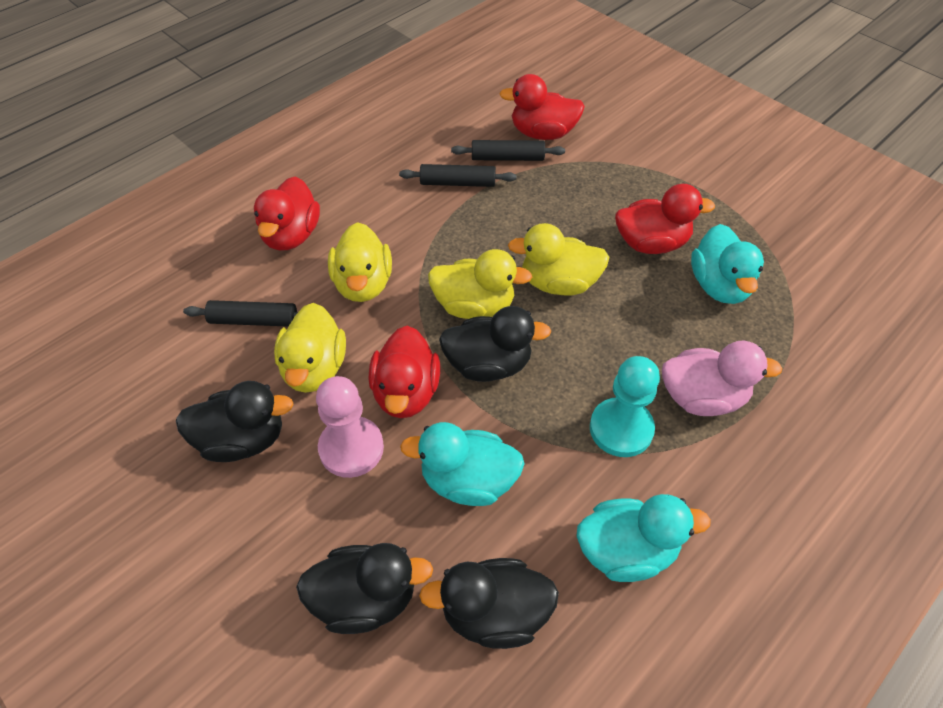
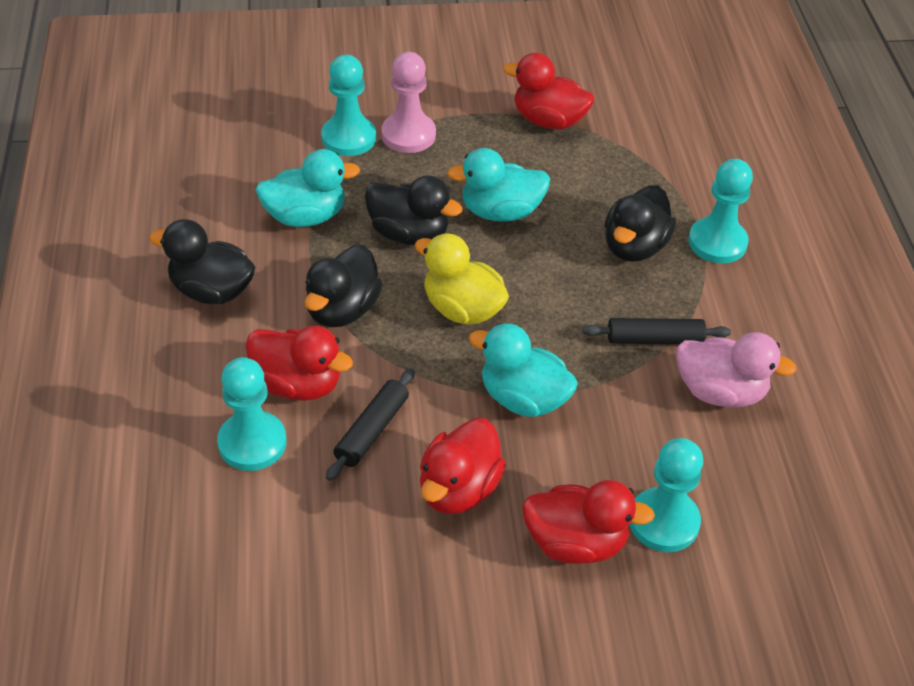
black rolling pin: [183,300,298,327] [399,164,517,187] [451,140,565,161] = 3 -> [326,368,415,481] [582,318,731,344] = 2
turquoise pawn: [590,356,660,457] = 1 -> [217,357,287,471] [321,55,376,156] [630,438,703,552] [688,159,753,263] = 4
yellow duck: [274,303,346,393] [328,222,392,302] [428,249,532,319] [508,223,609,296] = 4 -> [415,233,509,325] = 1

